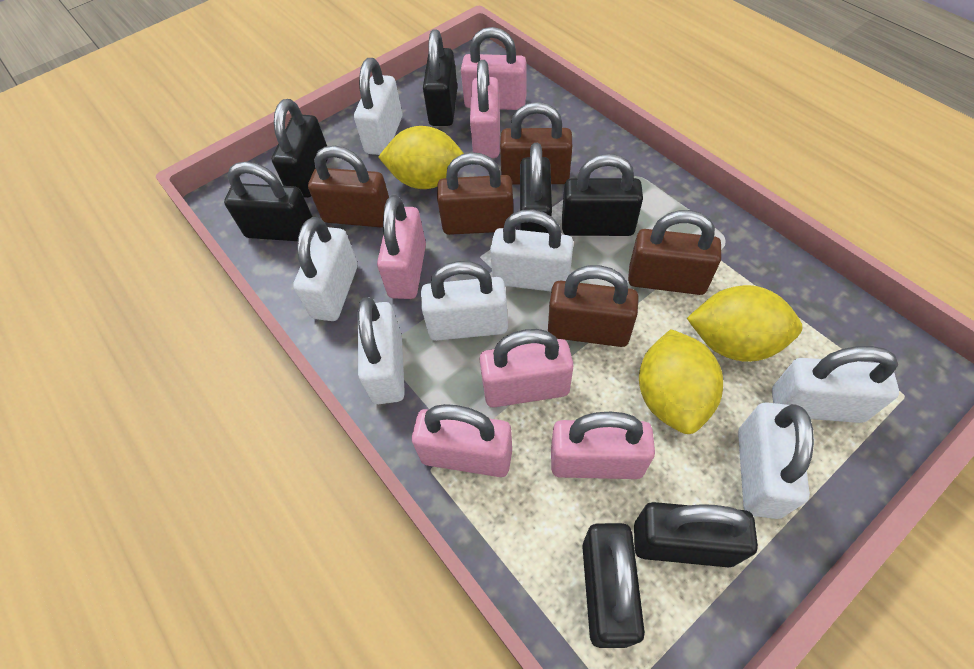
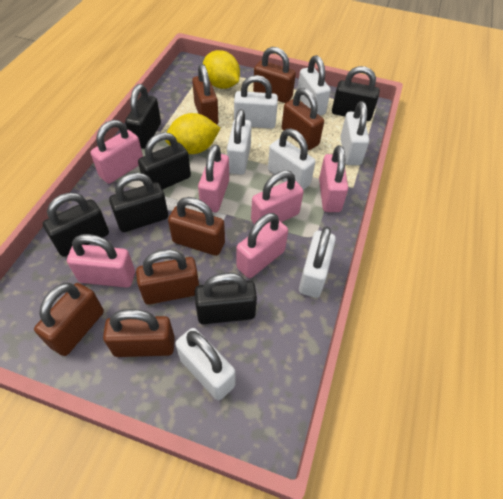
black padlock: [224,162,313,241] [272,99,328,198] [423,29,457,126] [520,143,552,233] [562,154,643,236] [582,523,645,648] [634,502,758,568] = 7 -> [43,193,109,256] [109,173,168,232] [125,84,161,149] [138,132,191,190] [195,273,257,324] [332,66,380,121] = 6
brown padlock: [308,146,389,228] [437,152,513,235] [500,102,572,184] [548,265,639,347] [628,210,721,295] = 5 -> [34,283,104,356] [103,309,175,357] [136,249,199,305] [168,197,225,256] [192,64,218,124] [253,47,296,103] [282,88,324,150] = 7
yellow lemon: [378,126,464,189] [639,329,723,434] [687,285,802,362] = 3 -> [165,113,221,154] [203,50,240,89] = 2

